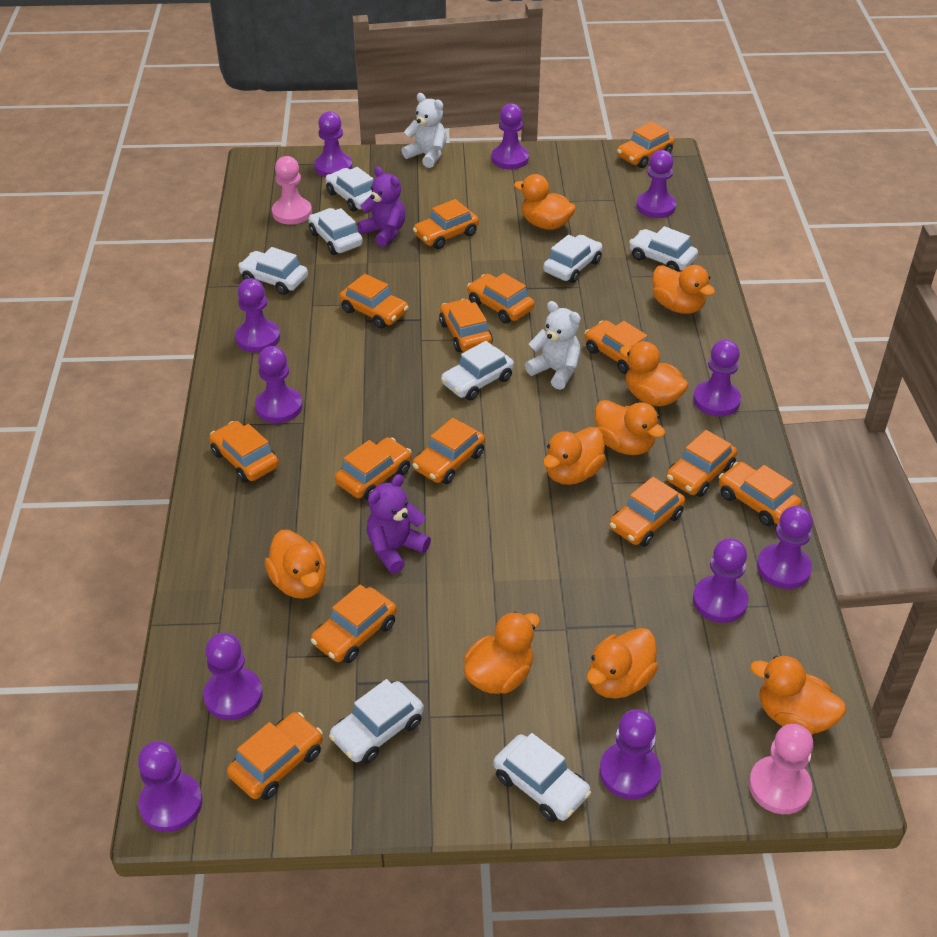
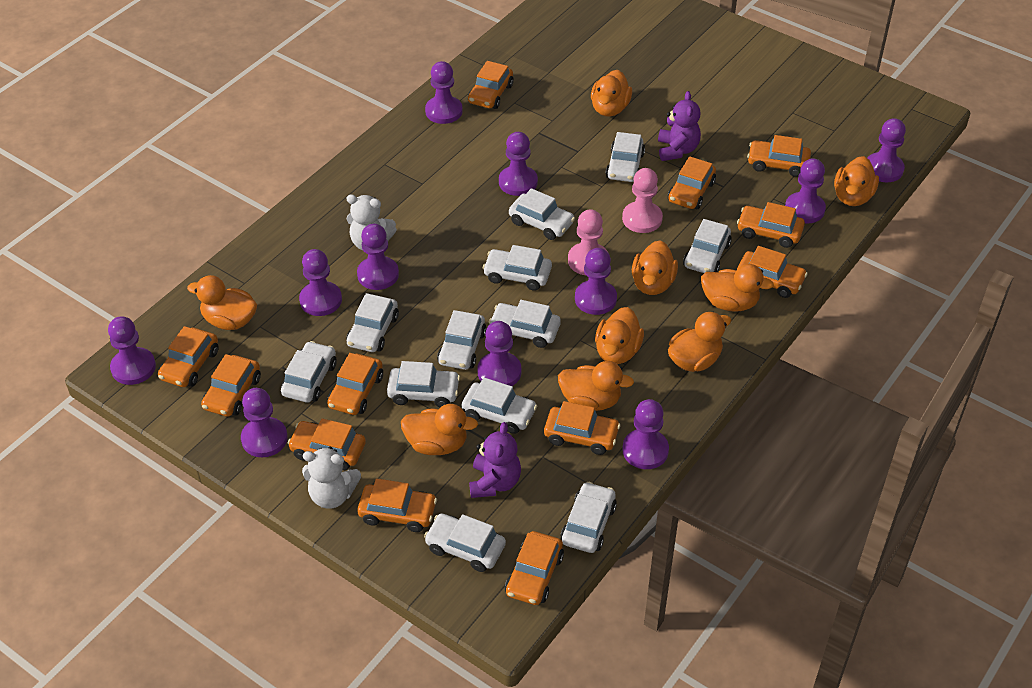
orange car: [209,421,279,483] [227,712,323,800] [311,585,397,663] [335,437,412,500] [339,274,408,329] [413,199,479,249] [413,418,485,484] [439,299,493,352] [467,273,534,324] [585,320,648,374] [609,477,685,547] [617,122,674,168] [666,430,737,497] [719,462,801,526] = 14 -> [158,326,219,387] [201,354,261,417] [287,418,366,470] [327,353,383,415] [357,479,437,532] [468,61,514,109] [505,531,564,605] [544,401,621,455] [668,156,716,209] [737,202,805,248] [737,246,808,298] [747,135,811,177] = 12
white car: [238,247,308,295] [308,208,363,255] [325,167,374,212] [329,679,424,764] [441,341,514,401] [493,733,591,822] [543,235,603,283] [629,226,698,272] = 8 -> [281,341,337,403] [346,293,399,352] [387,361,460,407] [424,513,506,572] [437,310,486,370] [462,377,537,434] [483,245,552,291] [489,300,561,348] [509,188,575,240] [560,482,617,553] [606,132,645,182] [683,219,732,273] = 12

